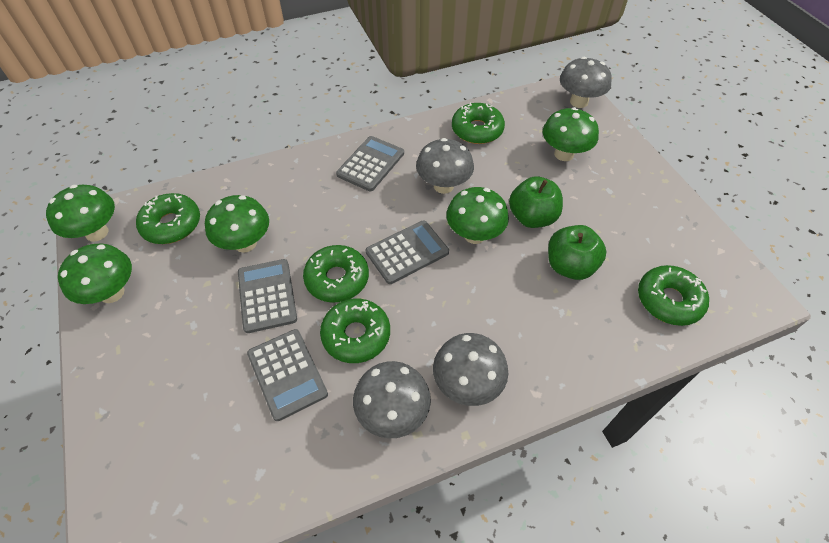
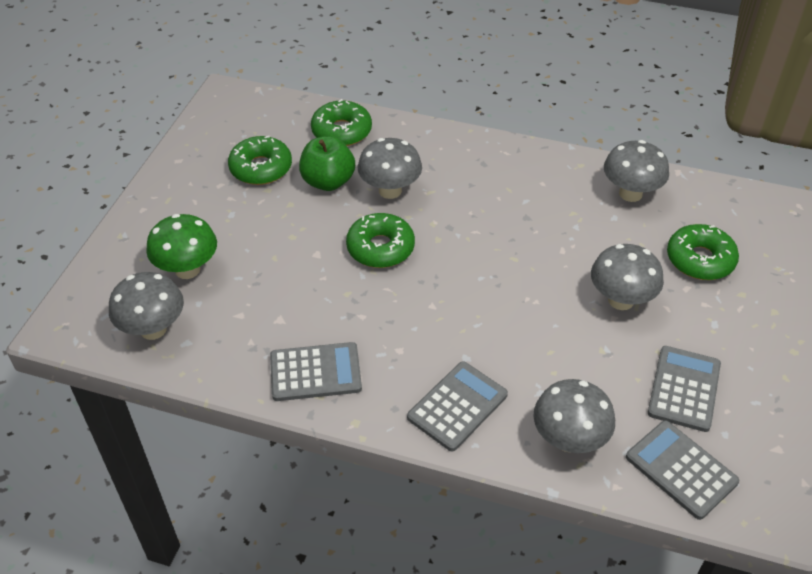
green apple: [509,176,563,228] [548,225,606,280] = 2 -> [299,136,355,191] = 1
green donut: [136,193,200,244] [303,245,369,303] [320,299,390,363] [452,103,505,144] [638,265,709,326] = 5 -> [228,136,292,185] [311,99,372,146] [346,213,415,268] [667,224,739,280] = 4
green mushroom: [46,185,115,242] [58,243,132,304] [205,195,269,253] [446,187,509,244] [543,107,599,161] = 5 -> [146,214,217,279] = 1
grey mushroom: [353,361,431,439] [416,138,474,194] [433,333,508,406] [560,57,612,108] = 4 -> [109,272,184,340] [358,138,422,199] [533,379,615,453] [591,244,664,310] [604,140,669,202] = 5

